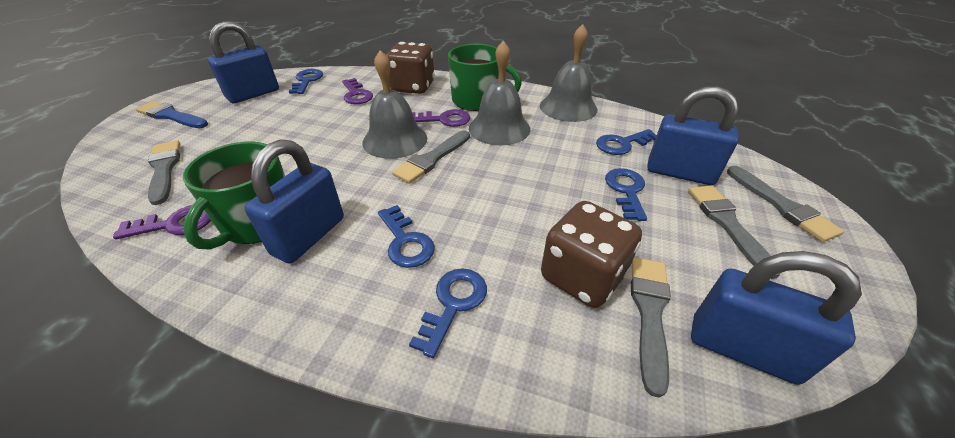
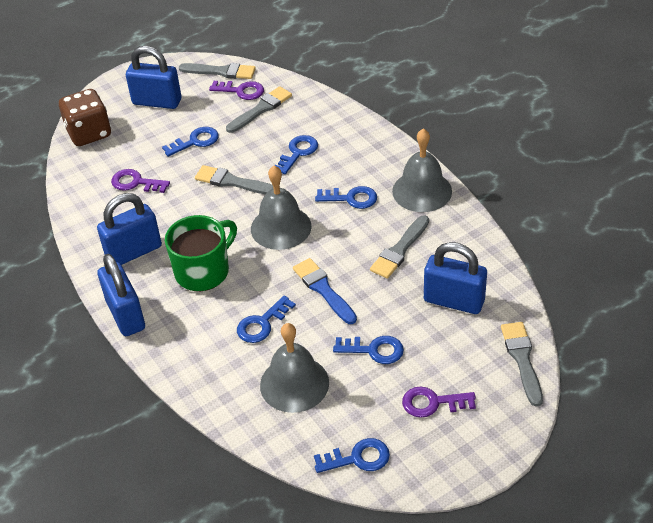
blue key: [289,69,323,94] [378,205,435,268] [409,268,487,358] [596,129,657,155] [605,168,647,221] = 5 -> [162,127,219,157] [237,296,296,343] [275,135,318,174] [314,438,390,473] [315,186,377,209] [333,336,404,364] = 6
brown dice: [386,42,435,94] [541,201,642,308] = 2 -> [59,89,111,146] = 1
green mug: [183,141,285,250] [448,44,522,111] = 2 -> [165,215,237,291] = 1

